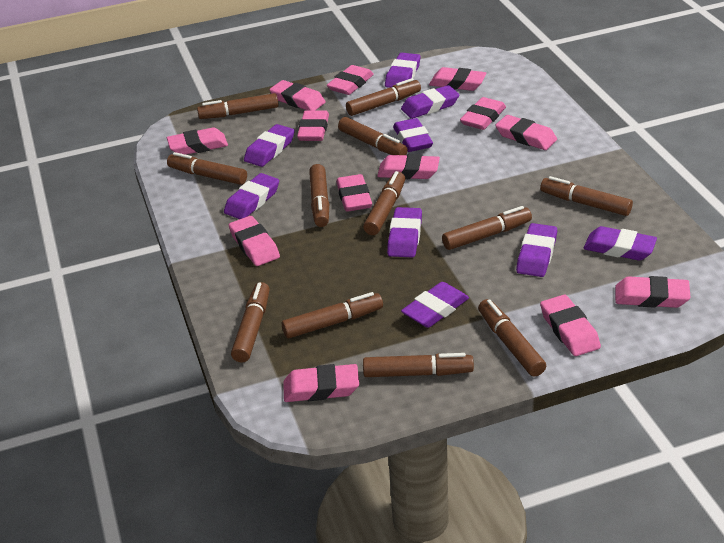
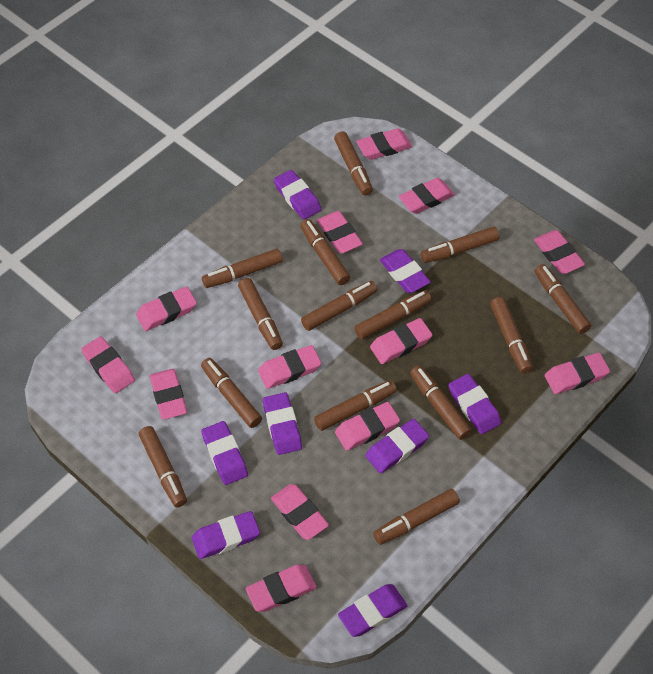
brown marker: [167,152,247,185] [197,93,279,119] [231,282,270,363] [282,292,383,339] [309,164,329,227] [338,117,408,155] [346,78,421,116] [363,171,405,235] [363,353,474,377] [442,206,532,250] [478,299,546,377] [540,176,633,216] = 12 -> [139,426,187,507] [201,358,262,428] [202,248,283,288] [238,278,283,350] [300,219,350,285] [301,281,377,331] [314,380,397,431] [334,131,373,196] [355,290,431,339] [373,489,460,545] [410,366,472,440] [421,227,500,263] [490,297,533,373] [535,264,591,334] = 14
purple eraser: [224,173,279,219] [244,124,295,167] [385,53,421,88] [387,207,422,258] [393,118,433,152] [401,85,459,119] [401,282,469,328] [516,223,557,277] [584,226,657,261] = 9 -> [192,511,260,559] [201,421,248,485] [263,392,302,455] [274,170,322,220] [338,584,407,637] [365,419,429,473] [380,249,431,293] [449,374,501,434] = 8

